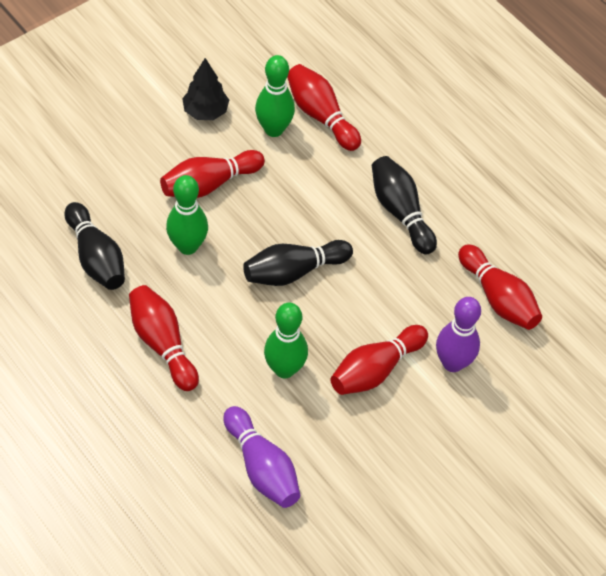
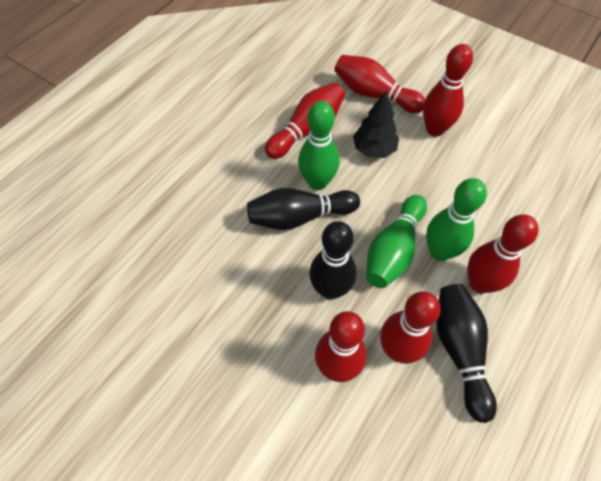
purple bowling pin: [223,406,300,508] [436,297,481,372] = 2 -> none = 0
red bowling pin: [129,285,199,391] [160,150,265,198] [287,64,361,151] [331,325,428,395] [458,244,542,330] = 5 -> [265,82,345,159] [315,311,367,382] [334,55,425,113] [380,291,441,364] [423,44,473,137] [467,214,539,293] = 6

